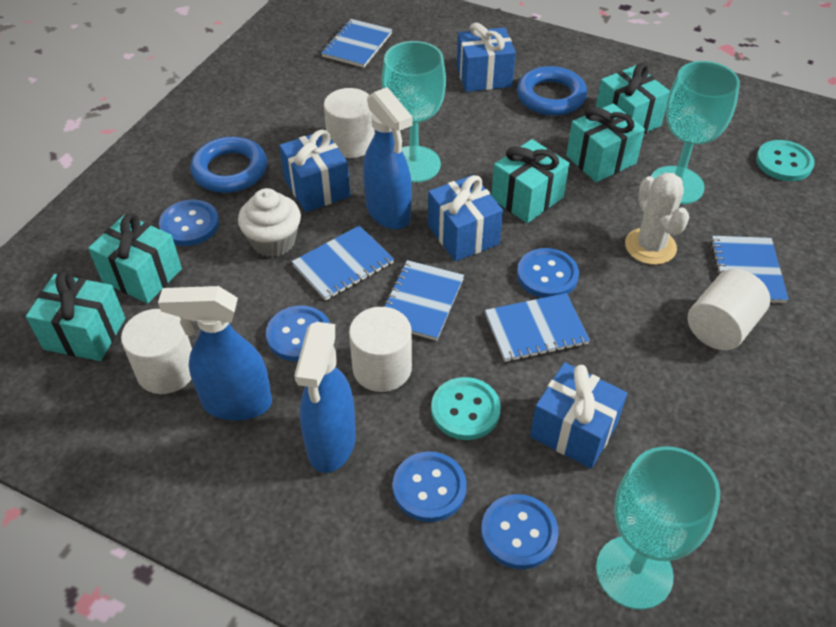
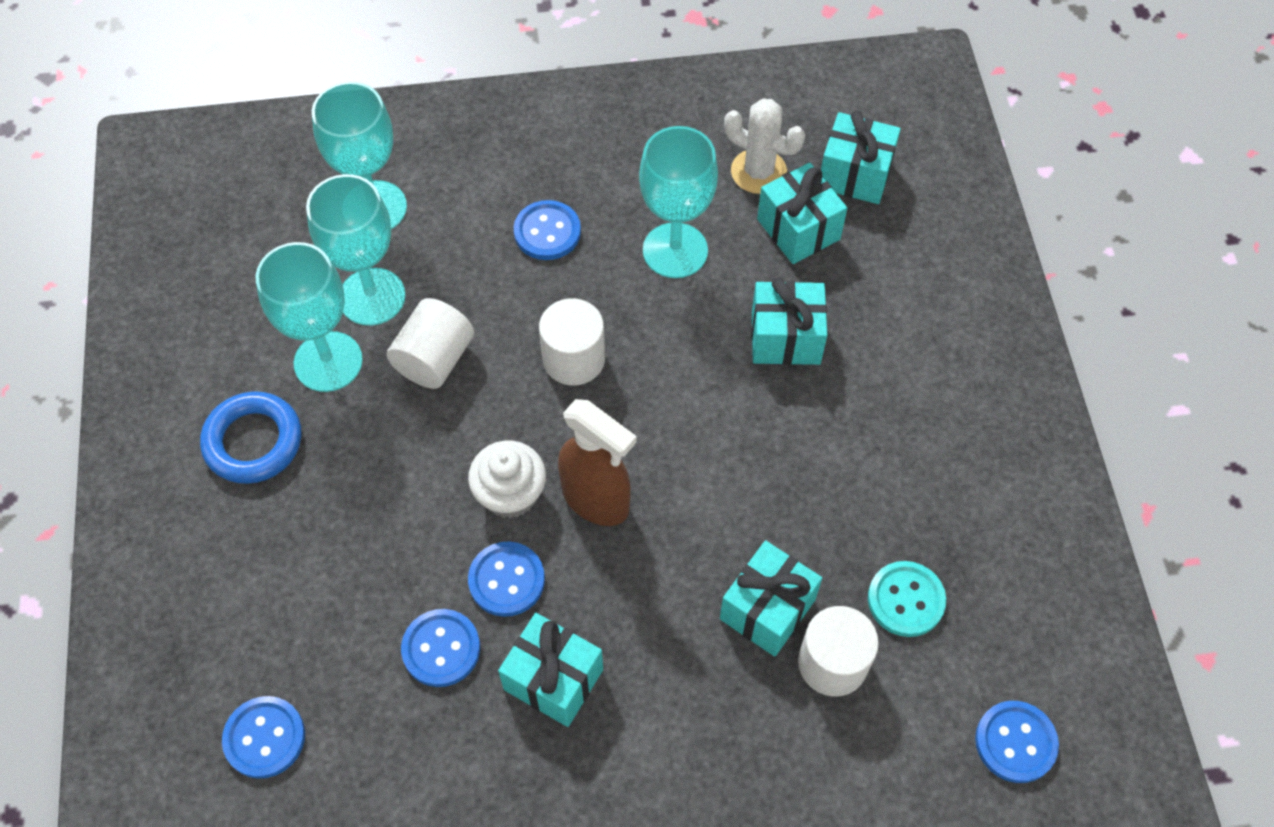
blue gift: [279,130,350,212] [428,175,503,261] [457,22,516,92] [530,362,627,468] = 4 -> none = 0
blue notebook: [292,225,394,301] [321,19,392,68] [384,260,464,341] [485,293,590,362] [710,236,789,303] = 5 -> none = 0
blue ring: [190,137,267,193] [517,66,587,116] = 2 -> [200,391,301,484] = 1
blue spray bottle: [158,286,272,420] [294,322,356,473] [363,87,412,229] = 3 -> none = 0
brown spray bottle: none = 0 -> [558,399,637,526] = 1
turquoise button: [431,377,501,440] [756,140,815,181] = 2 -> [868,561,946,637] = 1
turquoise goblet: [382,41,446,183] [596,446,720,610] [651,61,740,204] = 3 -> [255,242,363,392] [306,174,406,326] [312,82,407,229] [639,126,718,278] = 4
white cylinder: [121,309,192,394] [324,88,375,158] [349,307,412,392] [687,269,771,351] = 4 -> [386,298,474,389] [539,298,605,386] [798,606,879,697] = 3

